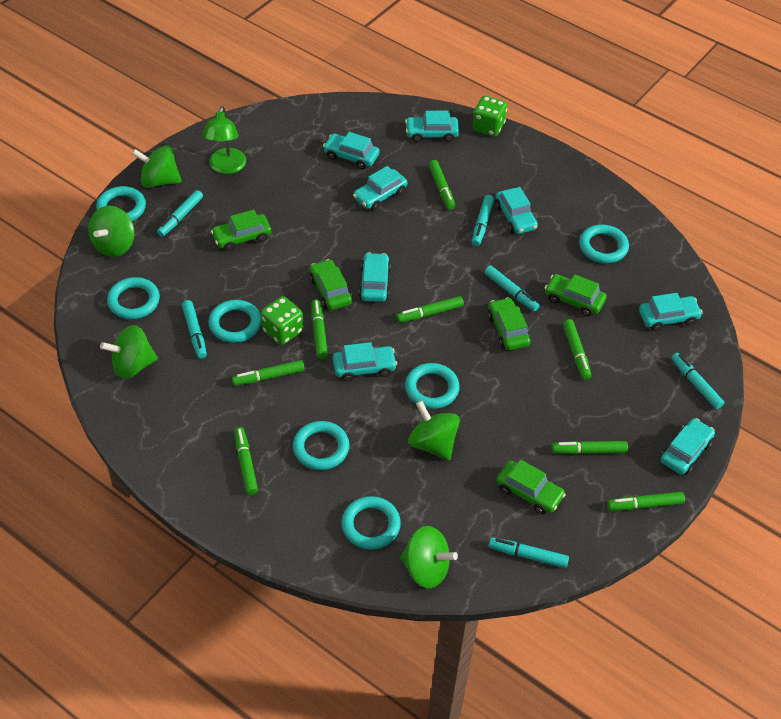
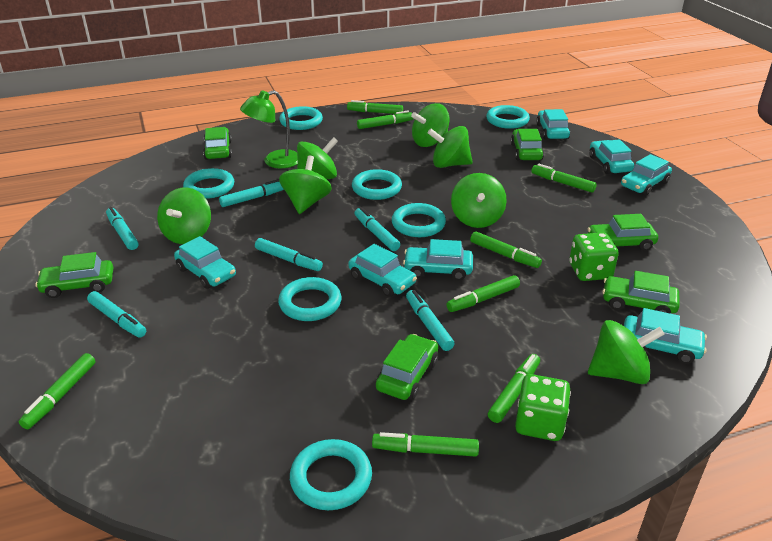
green car: [211,210,271,251] [309,259,352,310] [488,297,530,350] [496,460,566,514] [545,274,607,316] = 5 -> [35,252,114,298] [203,127,232,160] [376,334,438,400] [511,129,544,161] [588,214,658,251] [602,271,680,314] = 6
green spinning top: [88,206,135,257] [100,325,158,379] [132,145,182,188] [400,526,458,588] [408,401,460,460] = 5 -> [157,188,211,244] [279,155,332,214] [297,137,338,179] [411,103,449,147] [427,126,473,168] [451,173,507,228] [588,320,664,384] = 7
turquoise car: [323,132,380,169] [333,342,397,381] [353,166,407,211] [359,252,391,302] [405,111,459,142] [495,187,538,234] [639,293,703,331] [660,418,715,475] = 8 -> [174,236,236,289] [348,244,417,297] [403,239,473,280] [536,109,570,140] [589,139,634,174] [621,154,672,196] [624,308,707,364] = 7

